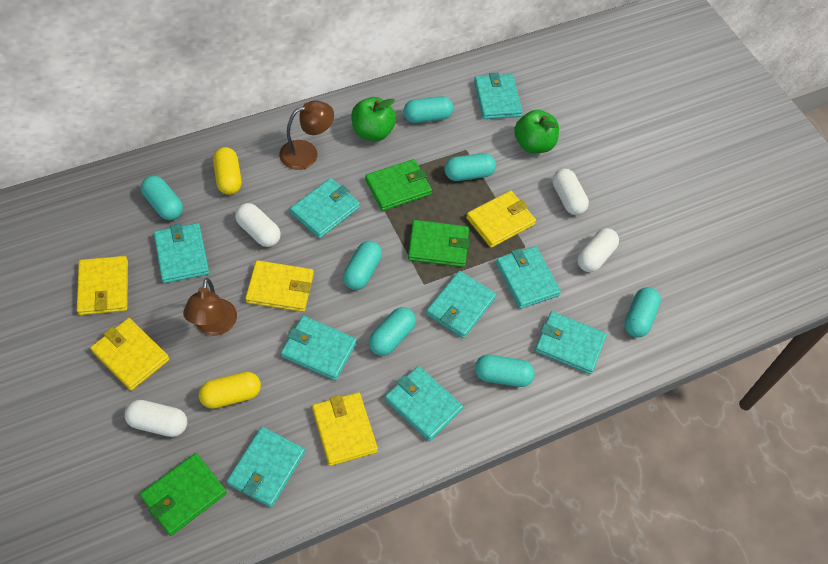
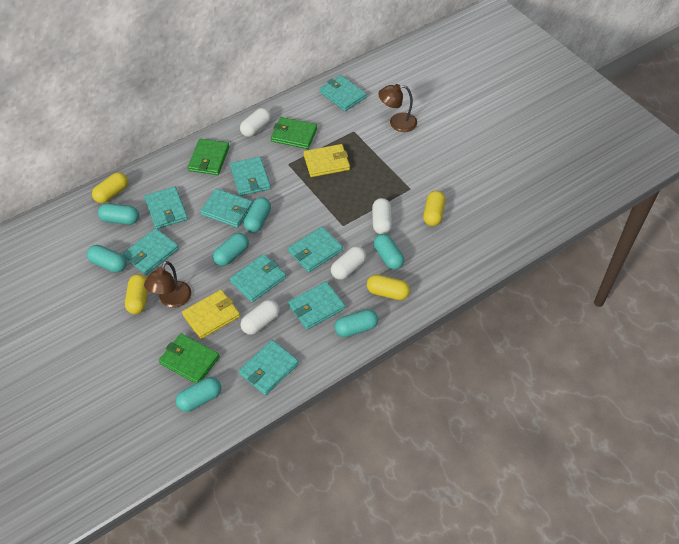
green apple: [351,97,396,141] [514,110,559,153] = 2 -> none = 0
yellow capsule: [199,372,261,409] [213,147,242,195] = 2 -> [92,172,128,203] [125,274,148,314] [367,275,410,300] [423,191,446,226] = 4
yellow wallet: [77,256,128,315] [90,318,169,391] [245,260,314,312] [312,392,378,466] [466,191,536,248] = 5 -> [182,290,240,339] [303,144,350,177] = 2

